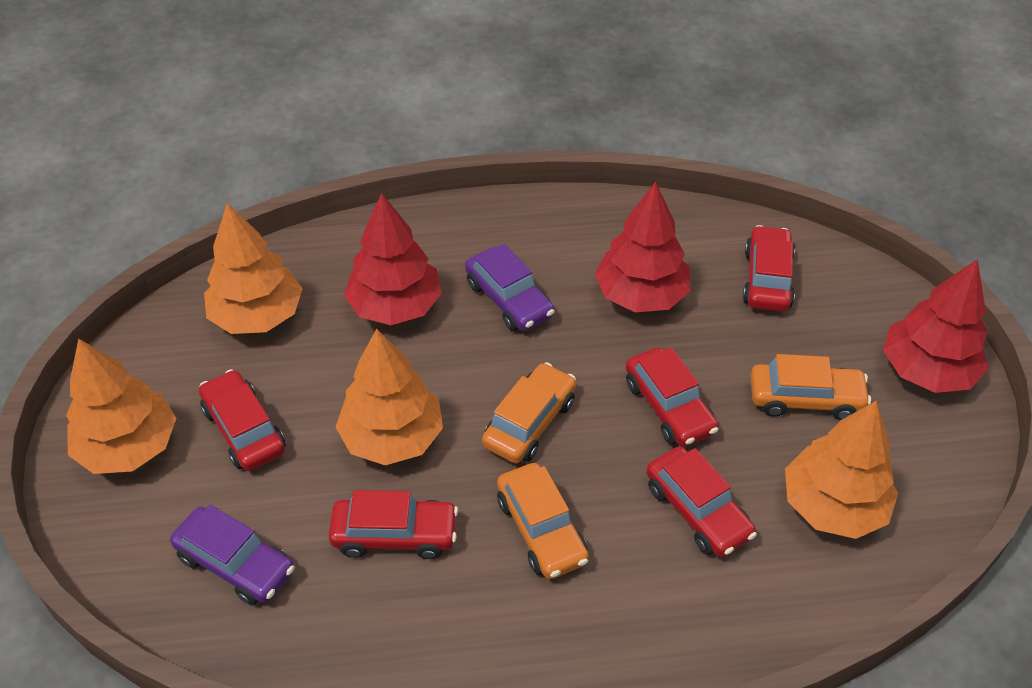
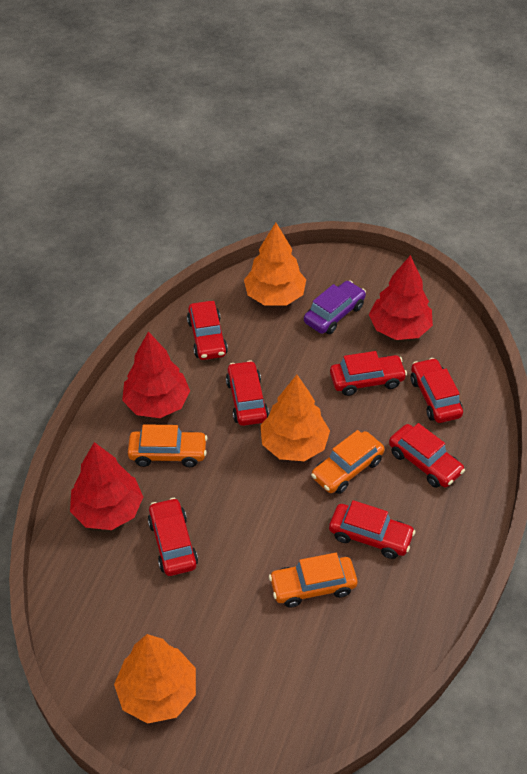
orange tree: [66,339,176,474] [204,203,303,334] [336,329,443,465] [785,400,898,539] = 4 -> [114,634,196,724] [244,223,306,306] [260,375,330,461] = 3
purple car: [170,505,295,605] [465,244,555,331] = 2 -> [304,281,366,334] = 1
red car: [199,369,286,471] [329,490,458,559] [625,347,719,447] [646,446,757,557] [743,225,795,312] = 5 -> [148,498,198,576] [187,301,228,360] [226,360,269,426] [329,500,415,559] [330,351,407,396] [389,423,465,488] [411,358,463,423] = 7

